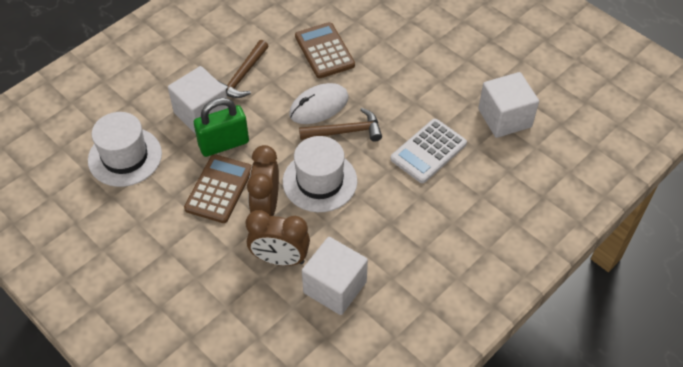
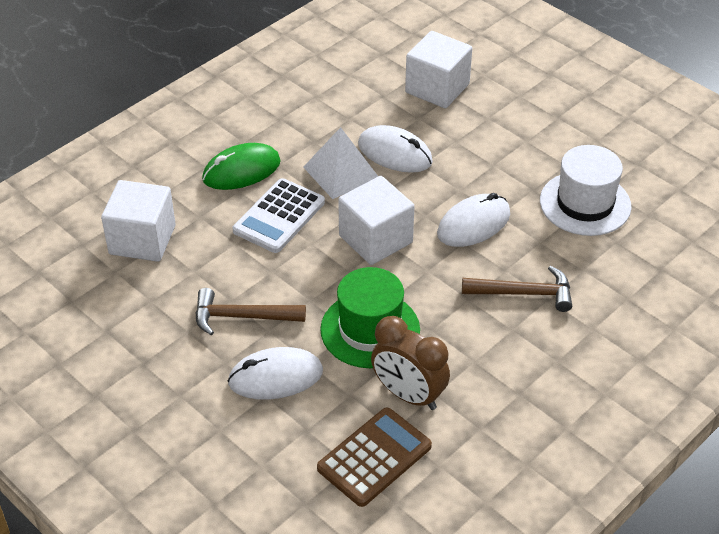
brown calculator: [184,154,252,223] [295,22,355,78] = 2 -> [317,408,432,507] = 1
brown clock: [246,210,310,266] [247,145,279,216] = 2 -> [371,316,450,410] = 1
green hat: none = 0 -> [320,267,420,368] = 1
green mouse: none = 0 -> [202,143,281,190] = 1
green padlock: [194,98,249,157] = 1 -> none = 0
white hat: [88,112,162,187] [283,136,357,212] = 2 -> [540,145,631,236] = 1
white mouse: [289,83,348,124] = 1 -> [227,347,323,400] [358,125,433,173] [437,193,510,247] = 3
white pyramid: none = 0 -> [303,127,378,199] = 1

